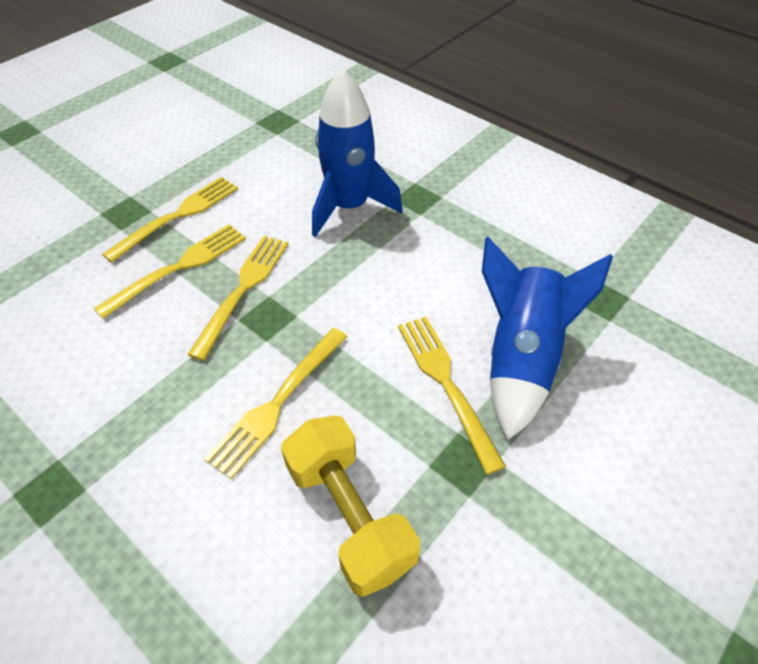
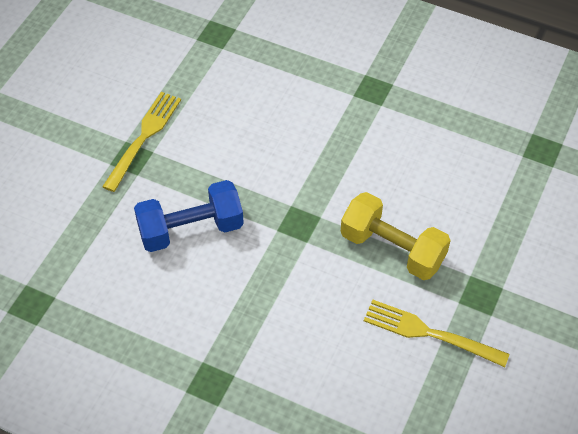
blue dumbbell: none = 0 -> [134,180,244,252] = 1
blue rocket: [312,68,403,237] [482,237,613,440] = 2 -> none = 0
yellow fork: [94,224,246,319] [102,177,238,263] [187,236,289,361] [204,328,347,479] [398,317,506,475] = 5 -> [102,92,181,192] [364,300,509,367] = 2

